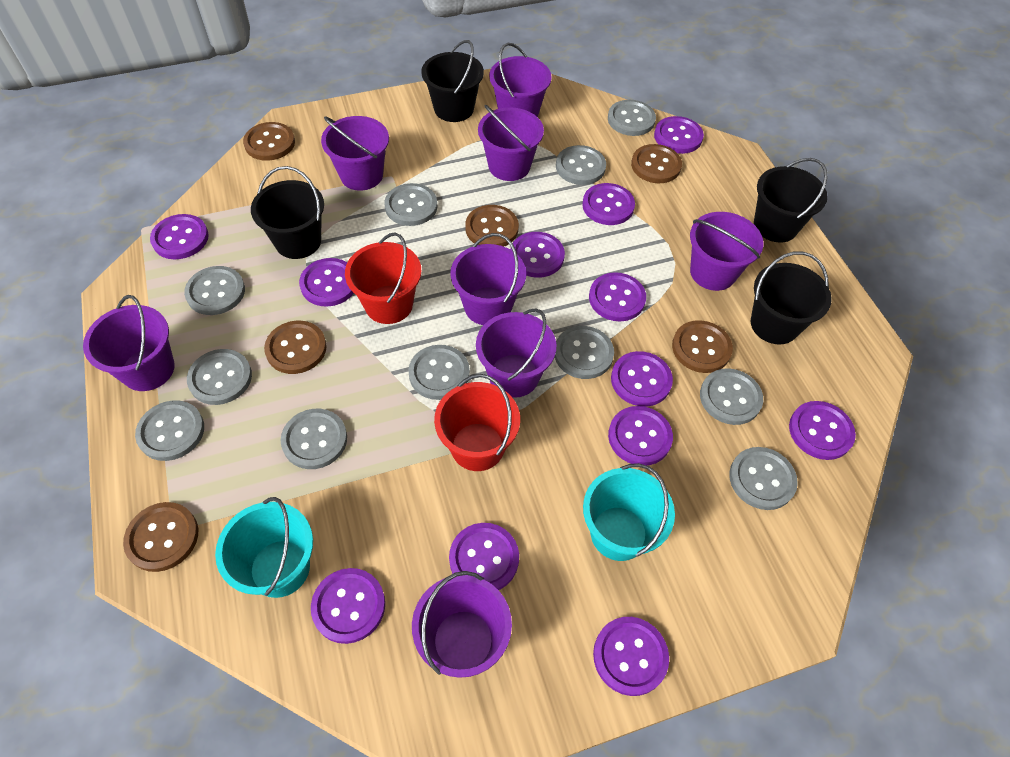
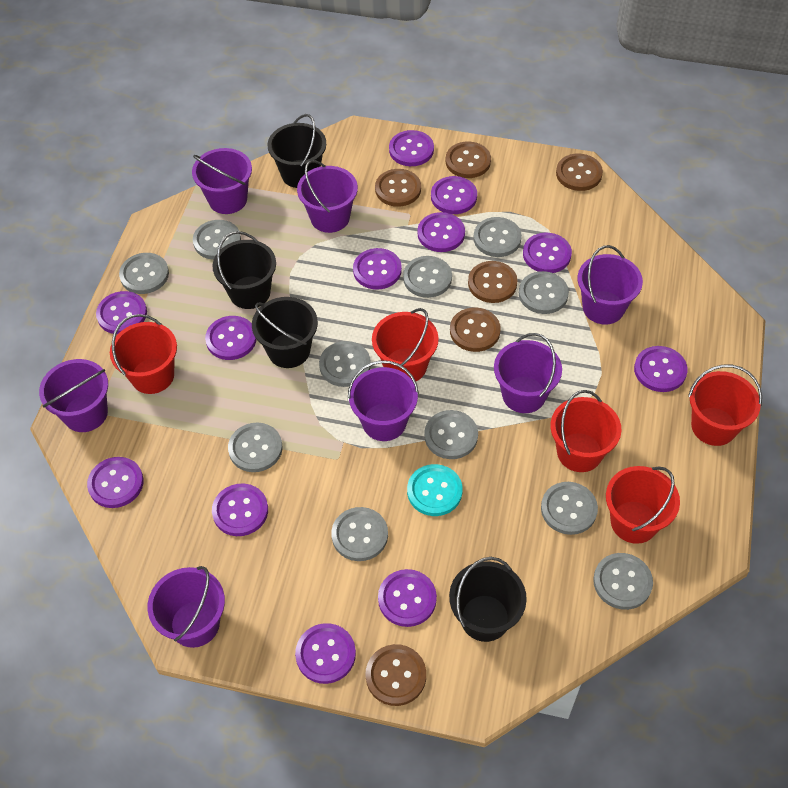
purple bucket: [83,295,175,391] [321,116,389,191] [412,571,512,678] [450,233,526,325] [476,308,556,398] [478,105,544,181] [489,43,552,117] [690,212,763,291] = 8 -> [39,359,108,432] [147,566,225,648] [192,148,252,214] [297,160,358,233] [348,360,419,441] [494,333,562,413] [577,245,643,325] = 7
red bucket: [345,232,422,324] [434,374,520,471] = 2 -> [110,314,177,394] [372,308,439,381] [550,390,621,472] [606,466,680,544] [688,365,762,446] = 5
turquoise bucket: [215,497,313,598] [583,463,675,561] = 2 -> none = 0
turquoise button: none = 0 -> [407,464,463,516] = 1

